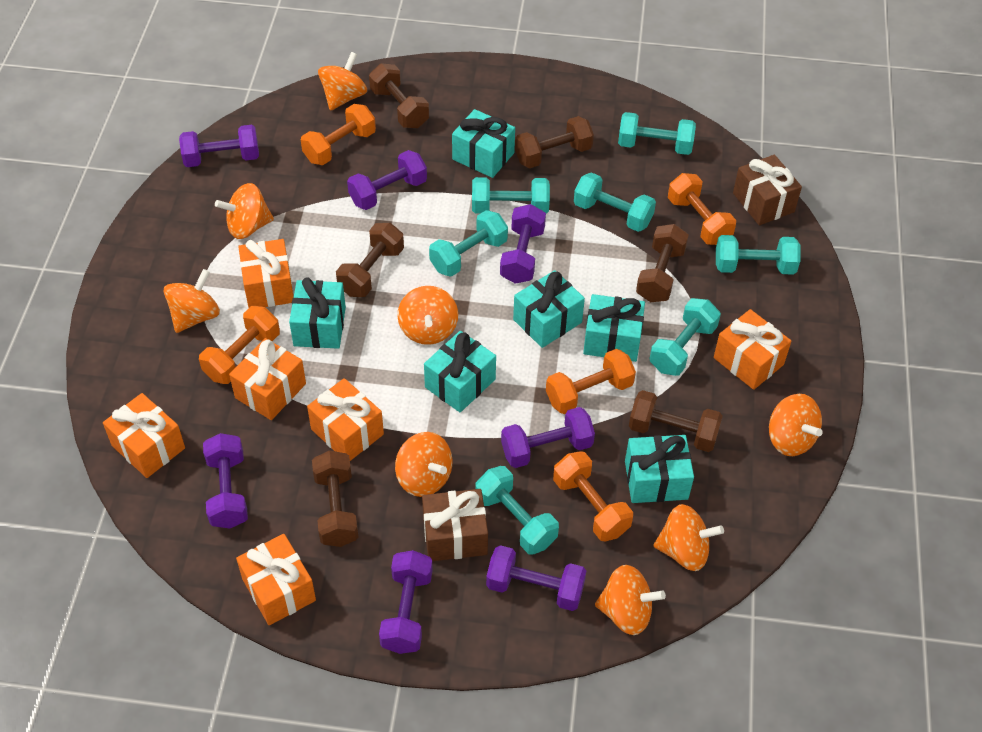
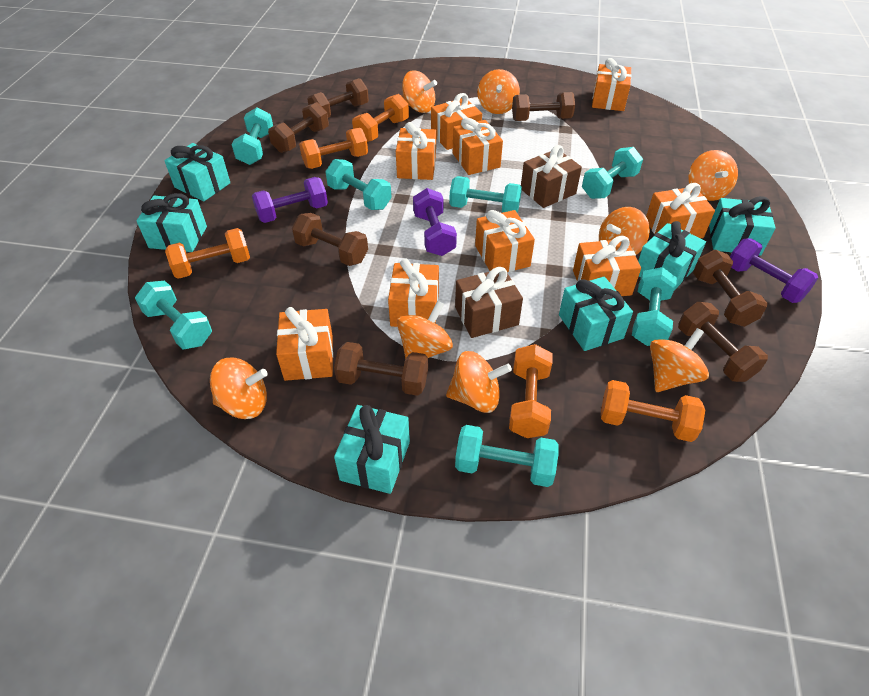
brown dumbbell: [312,450,358,547] [336,223,404,297] [369,63,429,128] [515,116,594,168] [629,390,723,452] [636,224,689,302] = 6 -> [268,102,329,153] [292,213,368,266] [307,78,369,118] [334,342,428,396] [512,92,575,121] [678,302,768,382] [693,250,768,327] = 7
orange gift: [103,393,185,478] [229,338,306,420] [236,534,316,625] [238,239,294,308] [307,378,384,461] [714,309,791,390] = 6 -> [276,307,333,381] [388,259,439,327] [396,122,436,180] [431,93,482,150] [453,118,503,175] [475,210,535,272] [573,236,641,296] [592,58,632,111] [646,183,715,238] = 9
purple dumbbell: [179,125,259,167] [203,433,248,529] [347,150,427,210] [379,550,433,654] [486,545,586,611] [500,204,546,284] [501,407,595,468] = 7 -> [252,177,328,223] [413,188,457,256] [730,239,818,303] = 3

